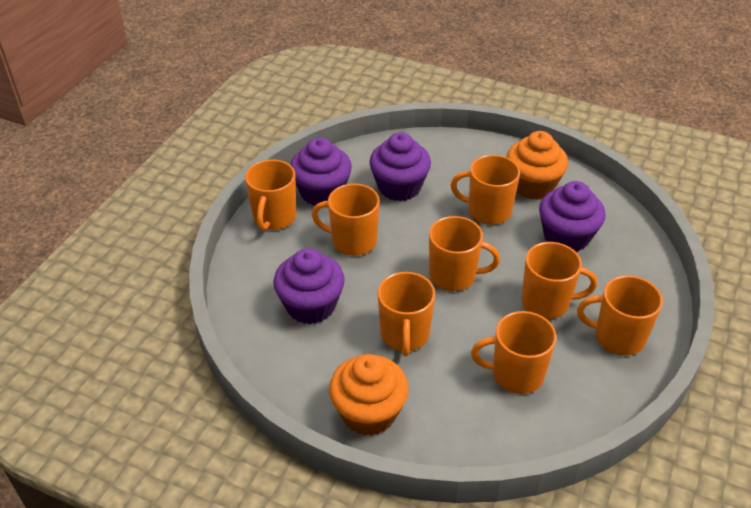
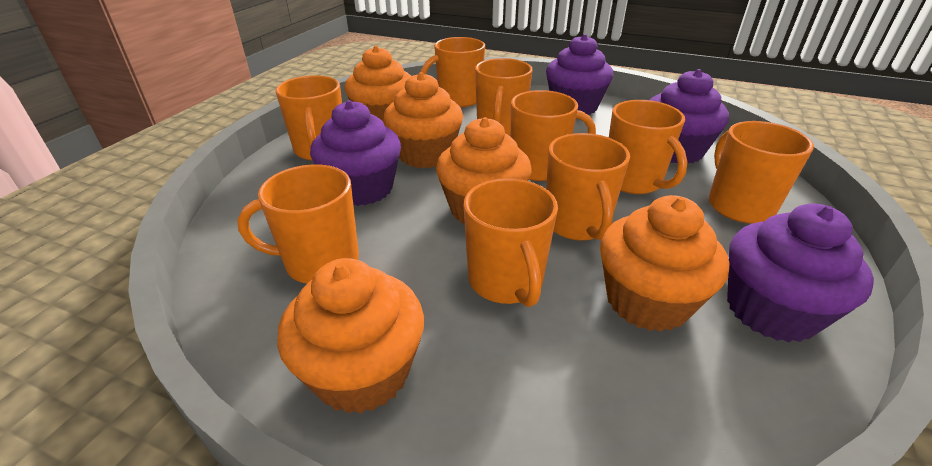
orange cupcake: [329,354,409,436] [506,131,568,199] = 2 -> [277,258,424,414] [344,46,411,125] [383,72,463,168] [436,117,532,224] [600,195,730,332] = 5
orange mug: [245,159,296,231] [312,183,380,256] [378,272,435,356] [429,216,500,291] [451,155,520,225] [471,311,557,394] [521,242,597,319] [577,275,663,355] = 8 -> [237,164,359,283] [276,75,342,161] [421,37,485,107] [464,178,558,307] [475,58,533,136] [511,90,596,181] [546,133,630,241] [609,100,687,194] [709,121,814,224] = 9

